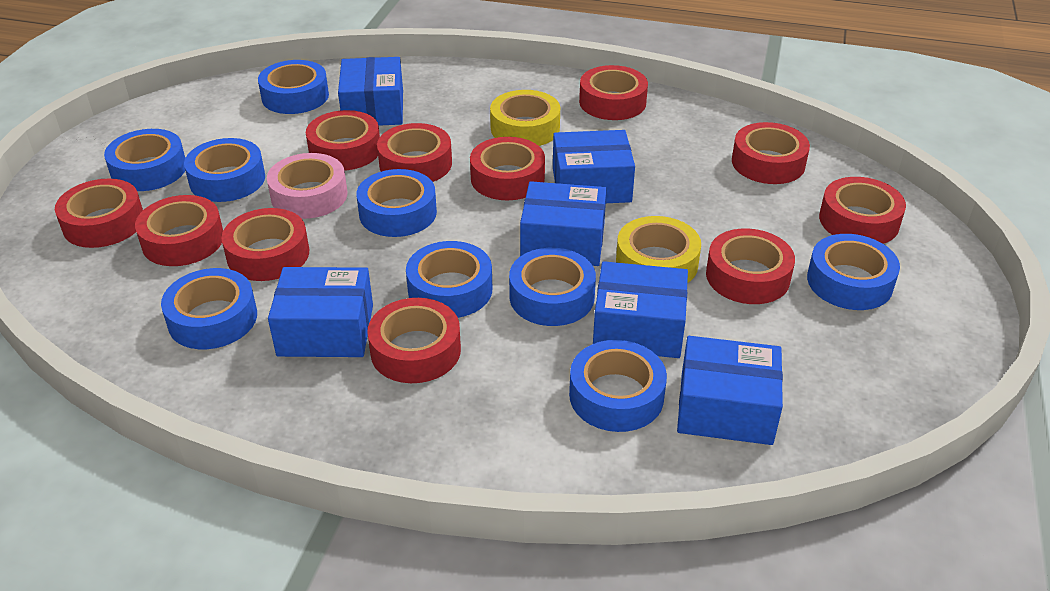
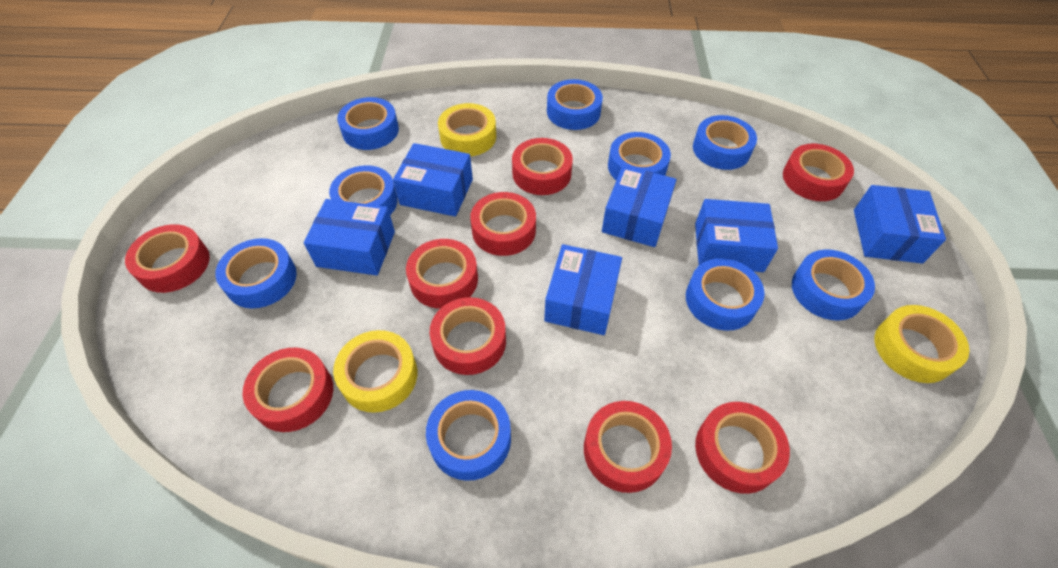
pink tape: [267,153,347,219] = 1 -> none = 0
red tape: [55,179,143,248] [135,195,223,266] [221,208,309,281] [306,110,380,170] [367,298,461,383] [377,123,452,182] [470,137,545,200] [579,65,648,120] [706,229,795,304] [732,122,810,184] [819,177,906,244] = 11 -> [125,224,210,293] [243,348,333,432] [406,239,478,309] [430,297,506,375] [470,192,536,256] [512,138,573,195] [584,401,672,493] [695,402,790,494] [783,144,854,201] = 9
yellow tape: [490,90,560,146] [616,216,701,283] = 2 -> [333,330,417,413] [438,103,496,156] [874,305,969,383] = 3

